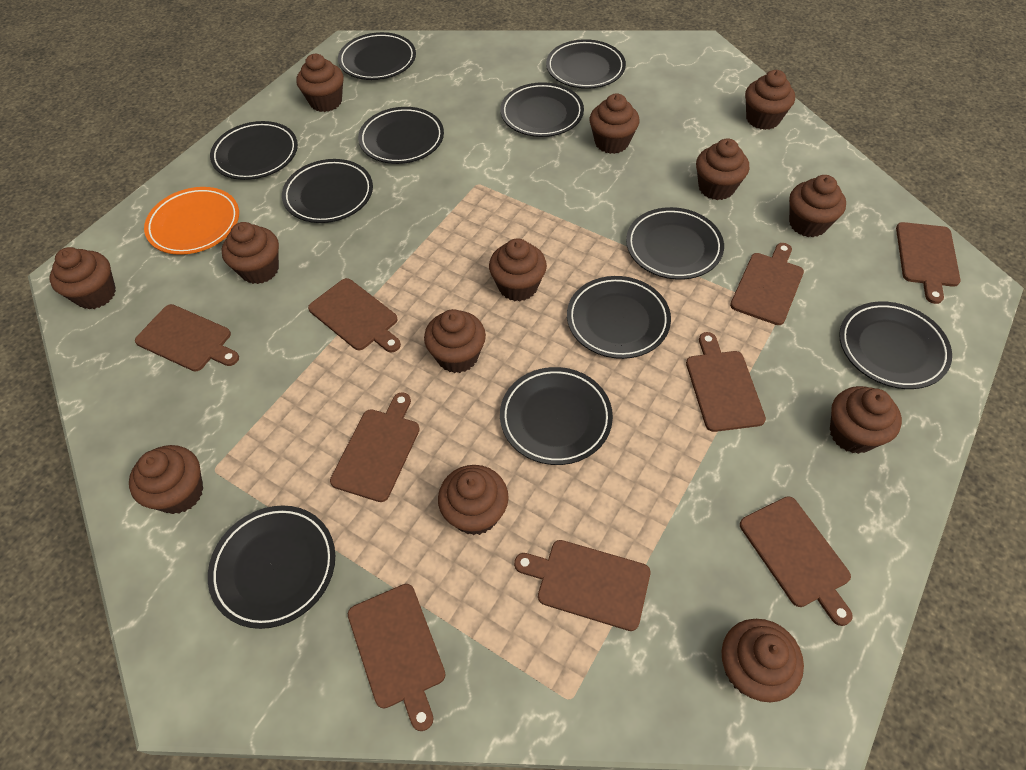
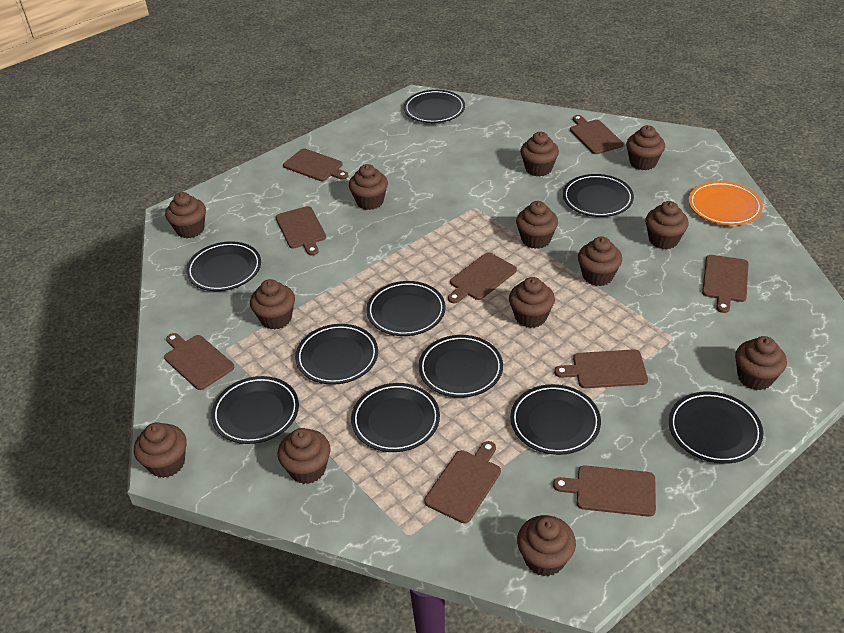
black plate: [208,506,335,629] [210,121,298,180] [282,159,373,223] [338,32,416,80] [358,107,444,164] [500,82,584,137] [500,367,613,465] [546,39,626,89] [567,276,671,359] [626,207,724,280] [839,302,952,389] = 11 -> [186,241,261,291] [211,376,299,444] [295,324,378,385] [351,383,440,452] [366,281,446,336] [404,90,465,123] [418,335,503,398] [510,384,601,455] [563,174,634,217] [669,391,763,464] = 10

